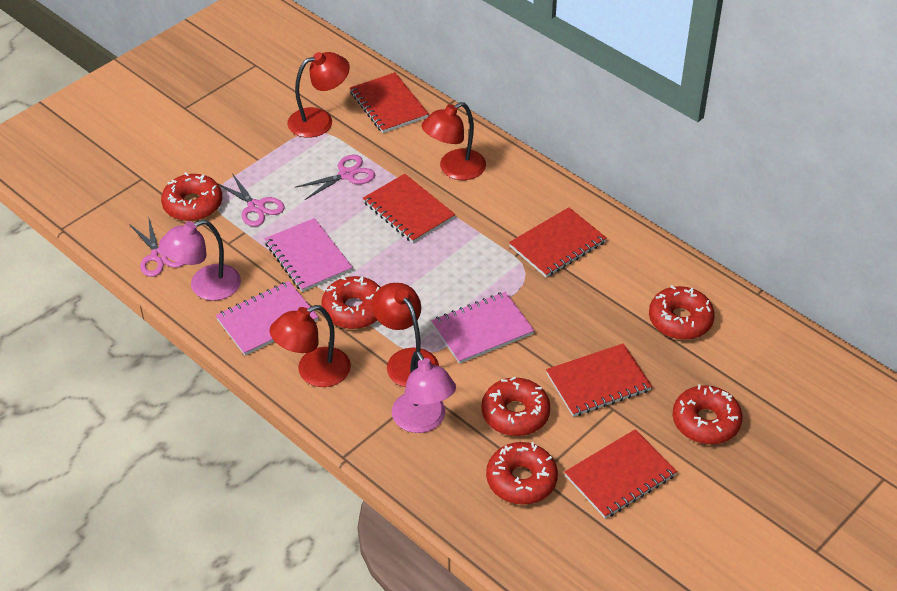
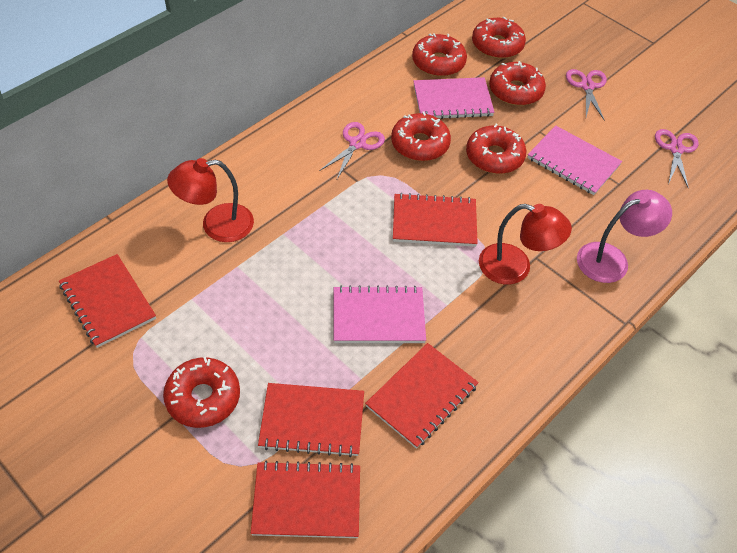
pink lamp: [159,220,241,301] [392,350,456,433] = 2 -> [577,190,672,283] = 1
red lamp: [269,305,351,387] [287,52,350,138] [372,283,439,387] [422,102,486,180] = 4 -> [167,158,254,242] [479,204,572,285] = 2

